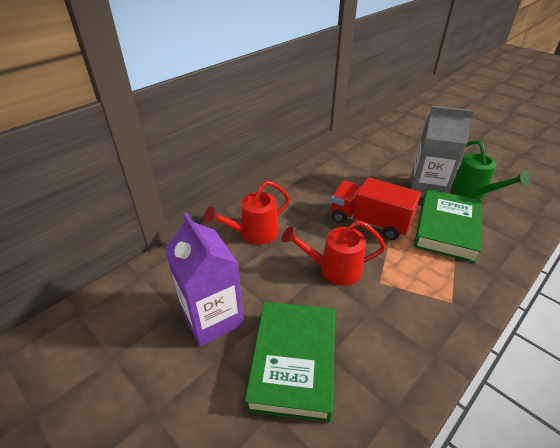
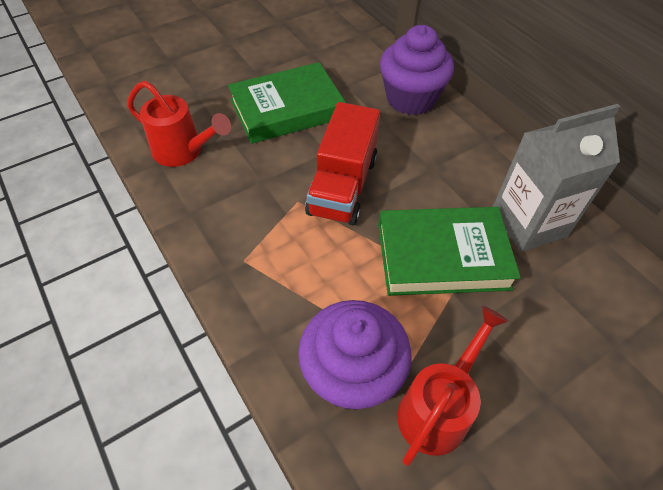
green watering can: [452,140,530,199] = 1 -> none = 0
purple carton: [165,212,244,346] = 1 -> none = 0
purple cupcake: none = 0 -> [298,300,411,410] [380,25,454,115] = 2

